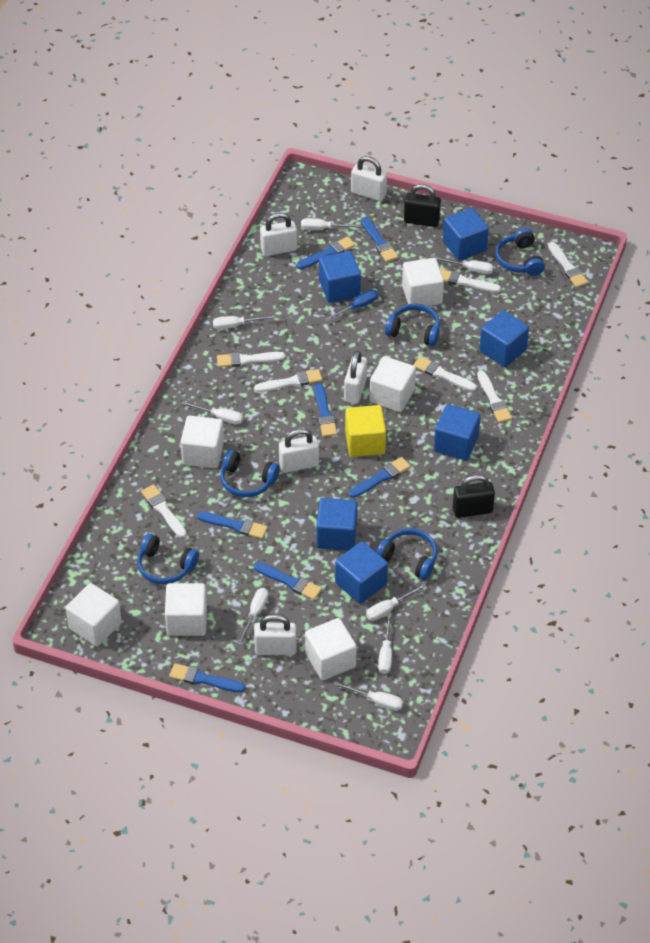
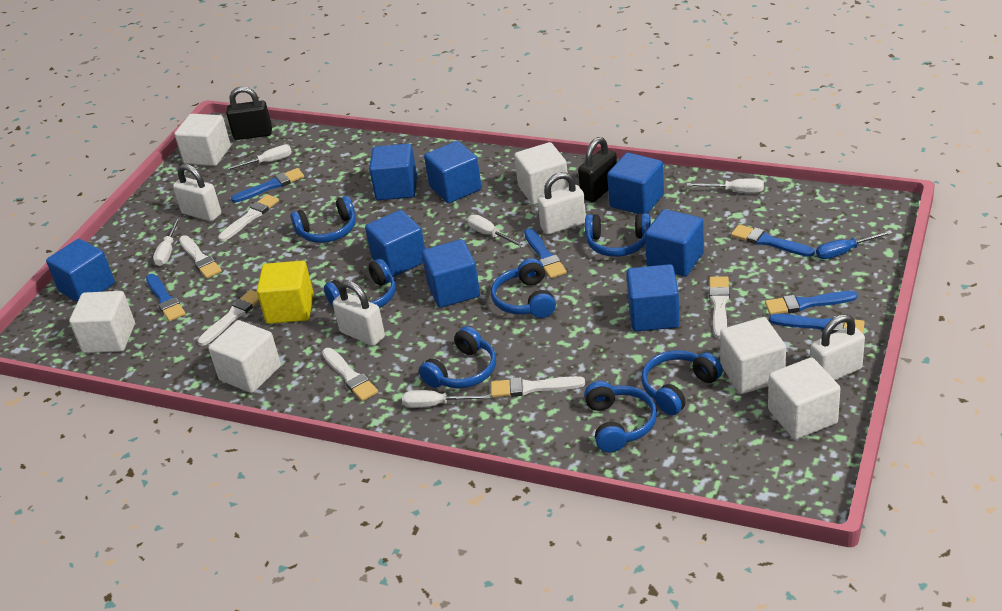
blue brush: [169,663,245,692] [197,511,268,539] [254,562,322,600] [297,236,355,269] [315,383,337,437] [349,457,410,498] [361,217,398,262] = 7 -> [146,274,186,321] [231,168,304,203] [524,228,567,279] [731,224,815,257] [765,291,857,315] [769,314,865,334] = 6
blue cube: [316,498,358,551] [319,251,361,303] [335,541,388,604] [434,404,481,461] [443,208,489,261] [480,310,529,367] = 6 -> [46,239,115,302] [365,210,425,277] [369,144,417,200] [422,239,480,308] [424,141,482,203] [607,153,664,214] [626,264,680,331] [645,209,704,277] = 8
blue headphones: [137,533,199,584] [220,450,280,497] [376,528,437,580] [385,304,440,346] [495,228,545,276] = 5 -> [291,196,356,243] [324,259,396,308] [419,326,496,388] [491,258,556,318] [584,381,657,453] [585,213,651,257] [641,350,723,415] = 7
white brush: [141,485,187,538] [217,352,285,367] [254,369,322,392] [413,356,477,391] [440,269,501,292] [477,371,512,423] [548,242,588,288] = 7 -> [179,235,222,278] [198,290,259,346] [218,194,279,241] [322,348,378,401] [491,376,585,397] [709,276,730,338] = 6
white padlock: [254,614,297,655] [260,212,297,256] [279,428,319,473] [344,351,367,404] [351,156,387,201] = 5 -> [173,164,221,221] [333,280,385,346] [537,172,586,235] [810,314,865,380] = 4
white screwdriver: [181,401,243,424] [213,315,276,330] [238,588,268,645] [301,218,361,230] [334,682,403,711] [366,583,426,621] [378,613,392,674] [433,257,494,274] = 8 -> [153,217,180,266] [224,145,292,171] [402,390,491,408] [467,215,526,248] [687,179,764,193] = 5

